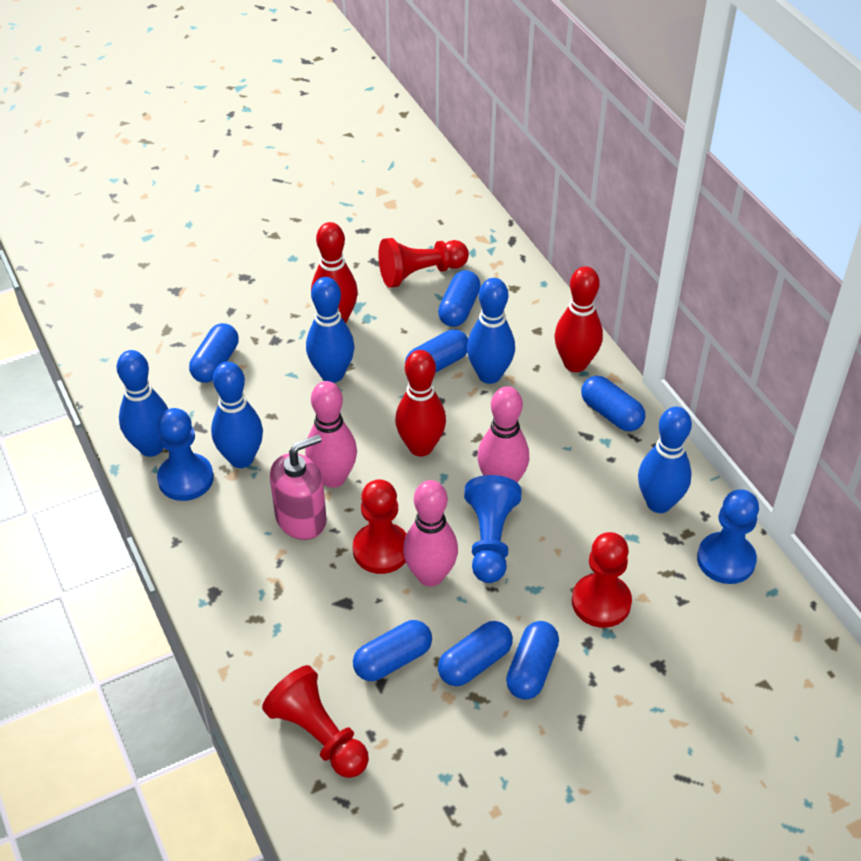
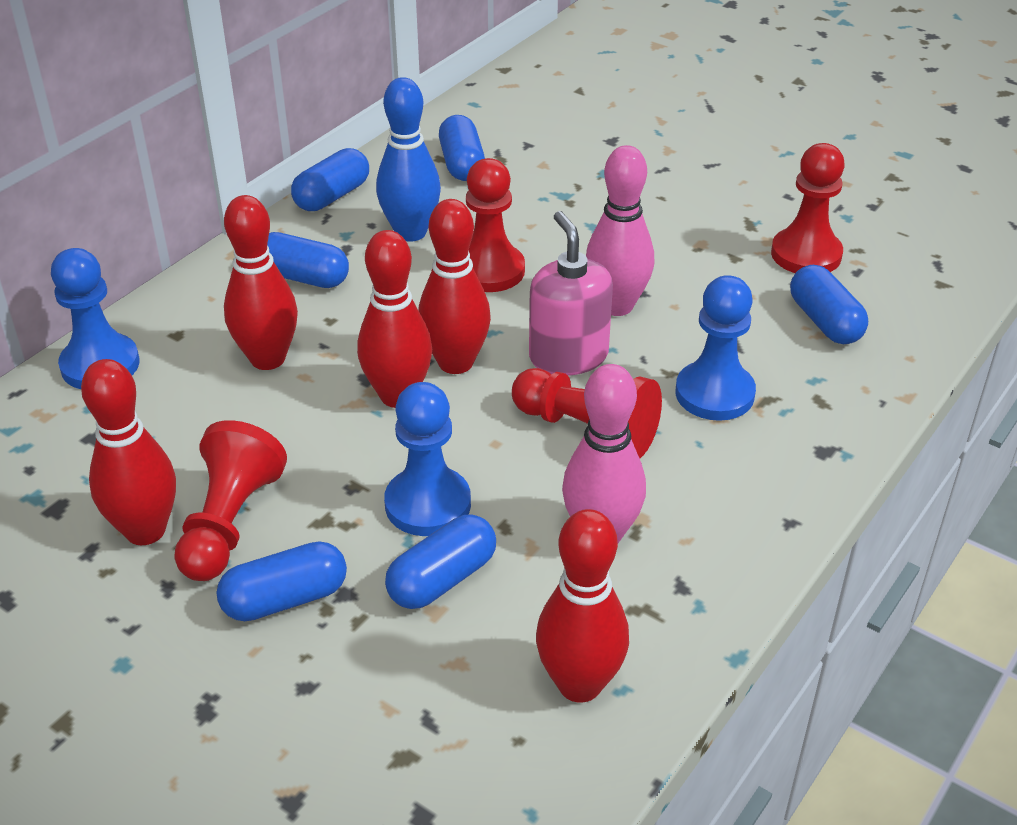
blue bowling pin: [117,350,168,457] [211,362,263,468] [306,277,355,383] [467,278,515,384] [638,407,692,513] = 5 -> [376,77,441,242] = 1
blue capsule: [189,323,239,383] [353,620,432,681] [405,329,468,373] [438,270,481,327] [438,621,513,686] [506,621,559,700] [581,376,645,431] = 7 -> [216,542,347,621] [267,232,349,288] [291,148,369,211] [385,514,496,609] [439,115,485,181] [790,265,868,344] = 6
pink bowling pin: [305,381,357,488] [403,480,458,587] [478,386,529,482] = 3 -> [562,364,646,543] [586,145,654,316] = 2
red bowling pin: [311,222,358,323] [395,350,446,456] [555,266,603,372] = 3 -> [81,359,176,545] [224,195,298,370] [357,230,432,408] [418,199,491,374] [536,509,629,703] = 5

